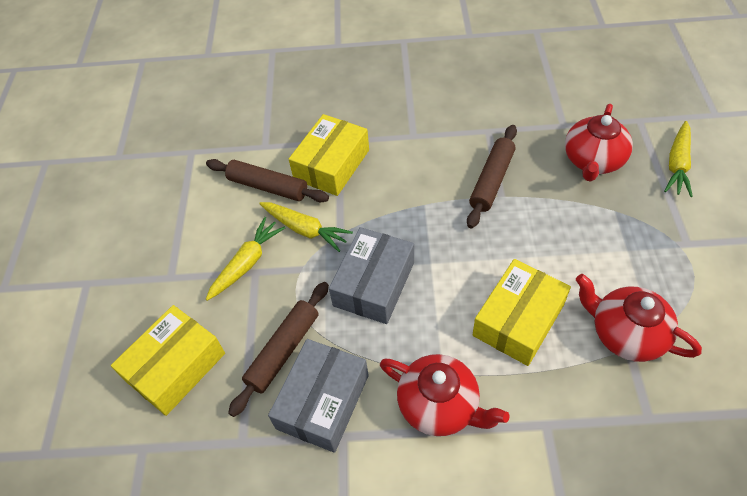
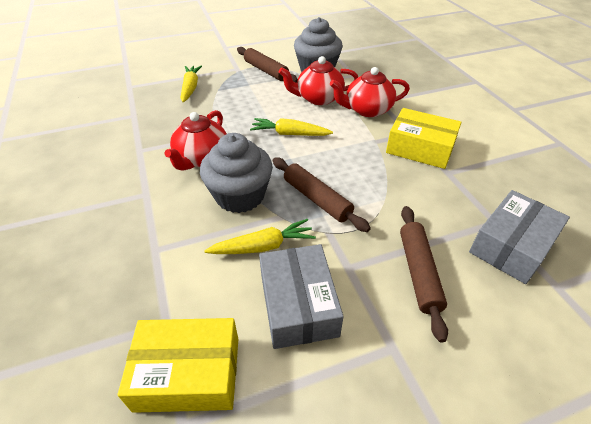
grey cupcake: none = 0 -> [200,133,273,213] [294,17,343,72] = 2
yellow box: [111,305,225,416] [289,114,369,196] [473,259,571,366] = 3 -> [117,318,238,413] [386,108,462,169] = 2

